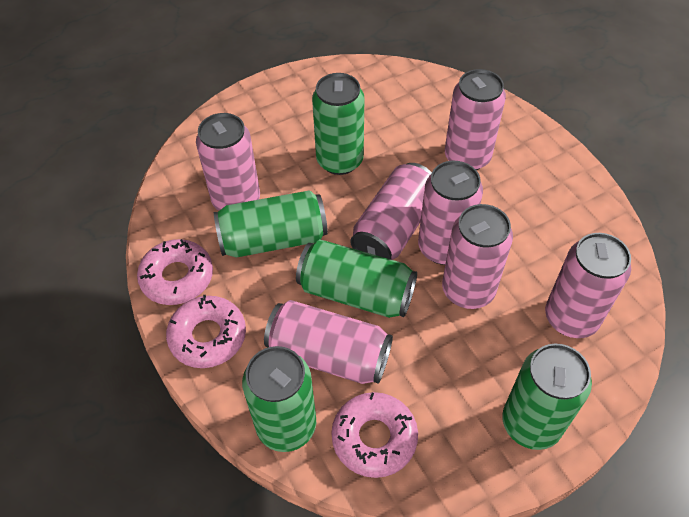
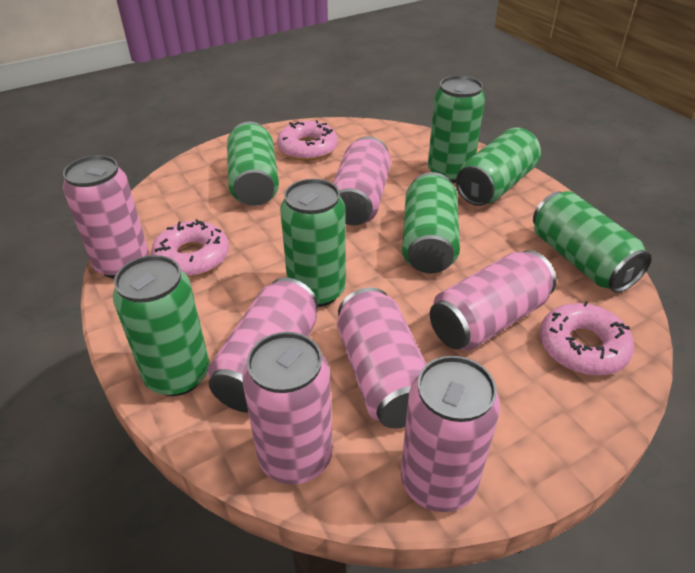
green can: [214,190,328,258] [242,346,316,452] [296,239,417,318] [312,73,364,175] [502,344,592,450] = 5 -> [113,255,210,396] [227,121,279,206] [280,179,346,307] [402,172,460,274] [428,76,485,183] [456,127,541,206] [533,191,651,293] = 7

